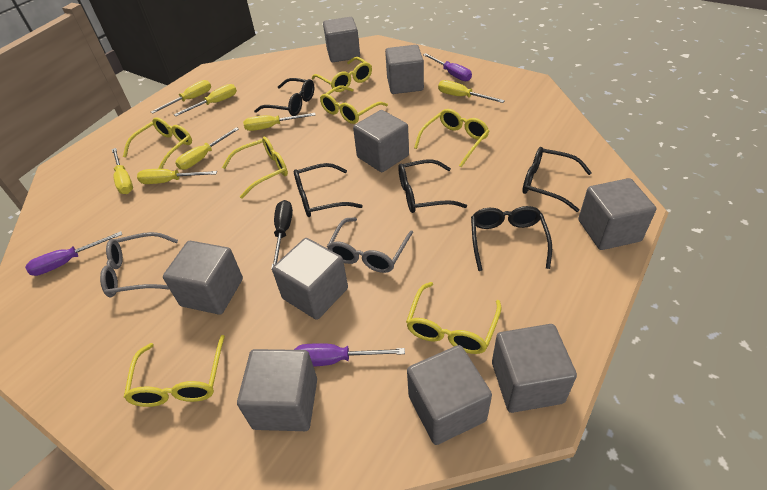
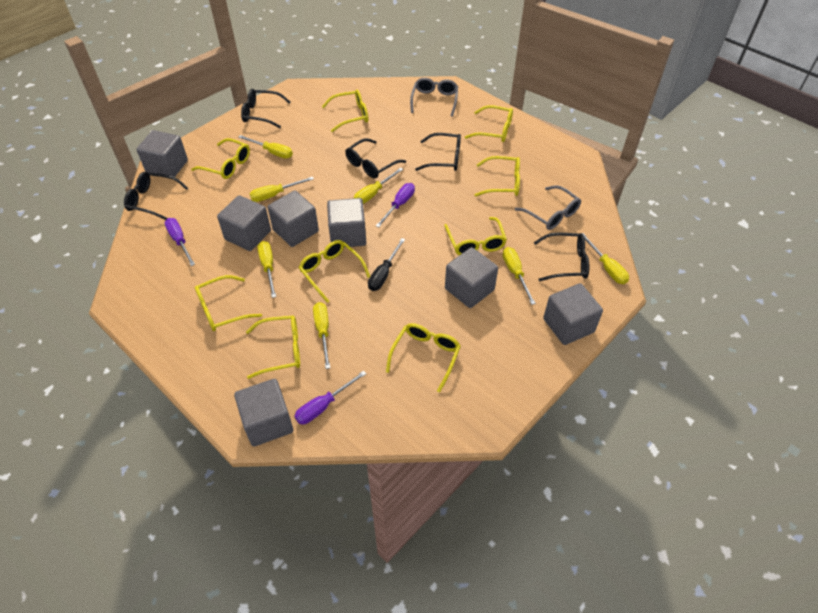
grey cube: [163,241,243,315] [237,349,317,431] [272,238,348,320] [323,17,360,62] [353,110,409,172] [385,45,424,94] [407,345,492,445] [492,324,577,413] [578,178,656,250] = 9 -> [136,130,188,179] [217,195,271,251] [234,379,293,447] [267,190,319,247] [327,198,366,247] [445,247,498,308] [543,283,603,345] = 7
yellow glasses: [123,117,192,169] [123,335,225,407] [222,137,288,199] [312,57,372,92] [320,85,388,124] [406,282,502,354] [414,109,489,167] = 7 -> [191,138,250,179] [195,275,262,331] [246,315,300,379] [299,240,370,303] [322,90,368,132] [386,323,461,393] [444,217,507,255] [465,105,513,142] [475,156,520,197] = 9

